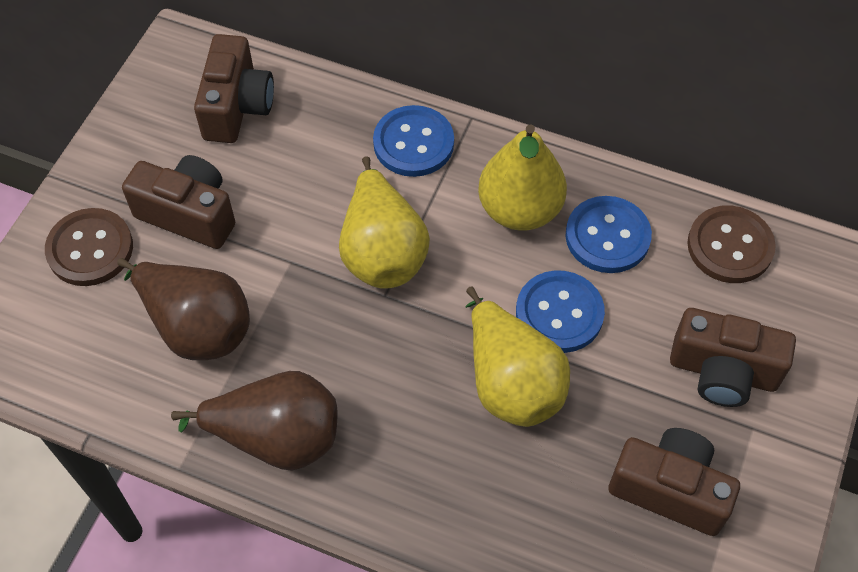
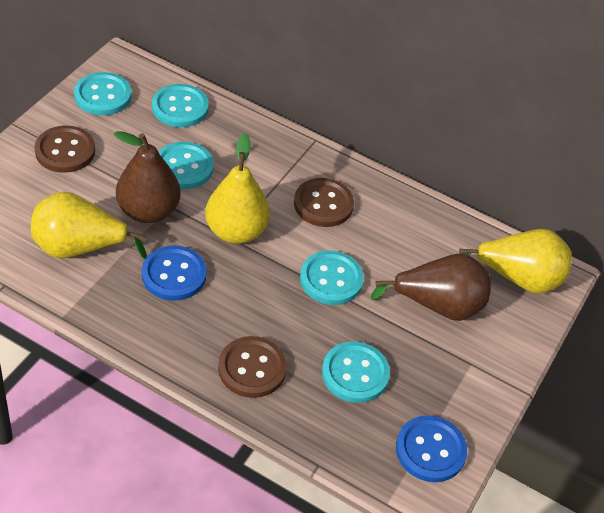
blue button: [373,105,454,177] [516,270,605,353] [565,196,652,273] = 3 -> [142,245,207,301] [396,415,467,482] = 2
brown button: [45,208,133,286] [687,205,776,283] = 2 -> [34,126,95,173] [218,336,287,398] [294,178,354,227] = 3
brown camera: [122,155,235,249] [194,34,274,143] [608,428,740,536] [670,308,796,407] = 4 -> none = 0
turquoise button: none = 0 -> [74,72,131,115] [152,84,209,127] [159,142,214,189] [300,251,364,305] [322,342,390,403] = 5

